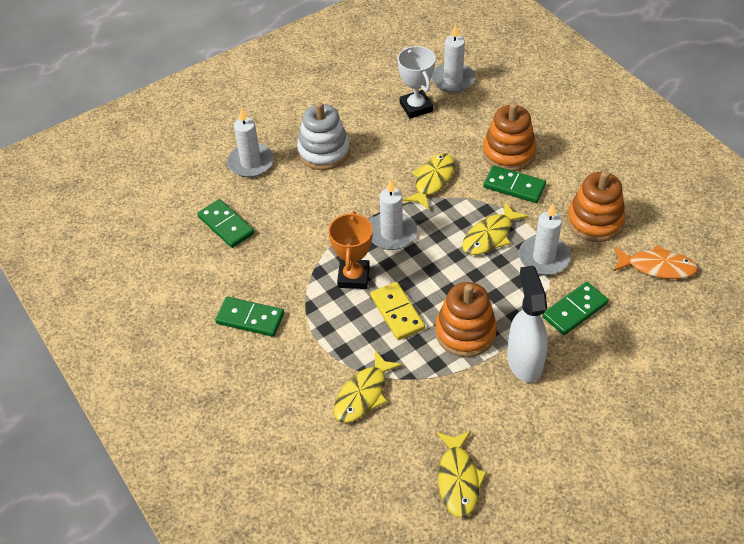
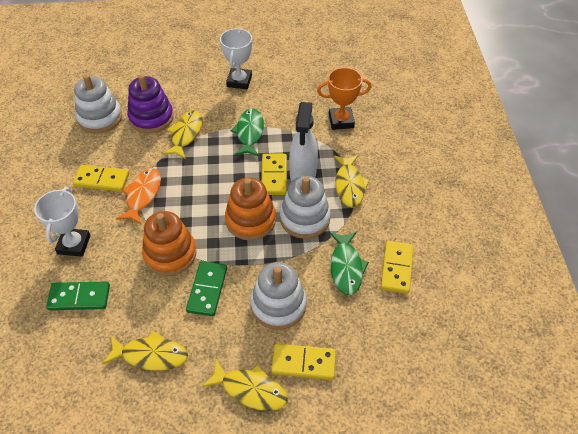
green domino: [197,199,254,248] [215,297,284,337] [483,165,546,203] [542,282,609,335] = 4 -> [46,281,110,310] [186,261,227,316] = 2
green fish: none = 0 -> [230,108,264,156] [330,232,369,295] = 2
orange stacking toy: [435,282,497,357] [482,103,536,171] [567,171,625,242] = 3 -> [142,211,197,276] [225,177,276,241] = 2
purple stacking toy: none = 0 -> [127,74,174,133] = 1
white candle: [227,108,274,177] [370,179,417,250] [432,24,475,93] [519,204,571,275] = 4 -> none = 0
white stacking toy: [297,102,350,170] = 1 -> [74,74,122,134] [250,262,307,330] [280,176,331,239] = 3
white trophy: [397,46,436,119] = 1 -> [34,187,91,257] [220,28,252,89] = 2
yellow domino: [370,282,425,340] = 1 -> [73,165,129,192] [261,154,287,195] [271,344,336,380] [381,241,414,294] = 4

